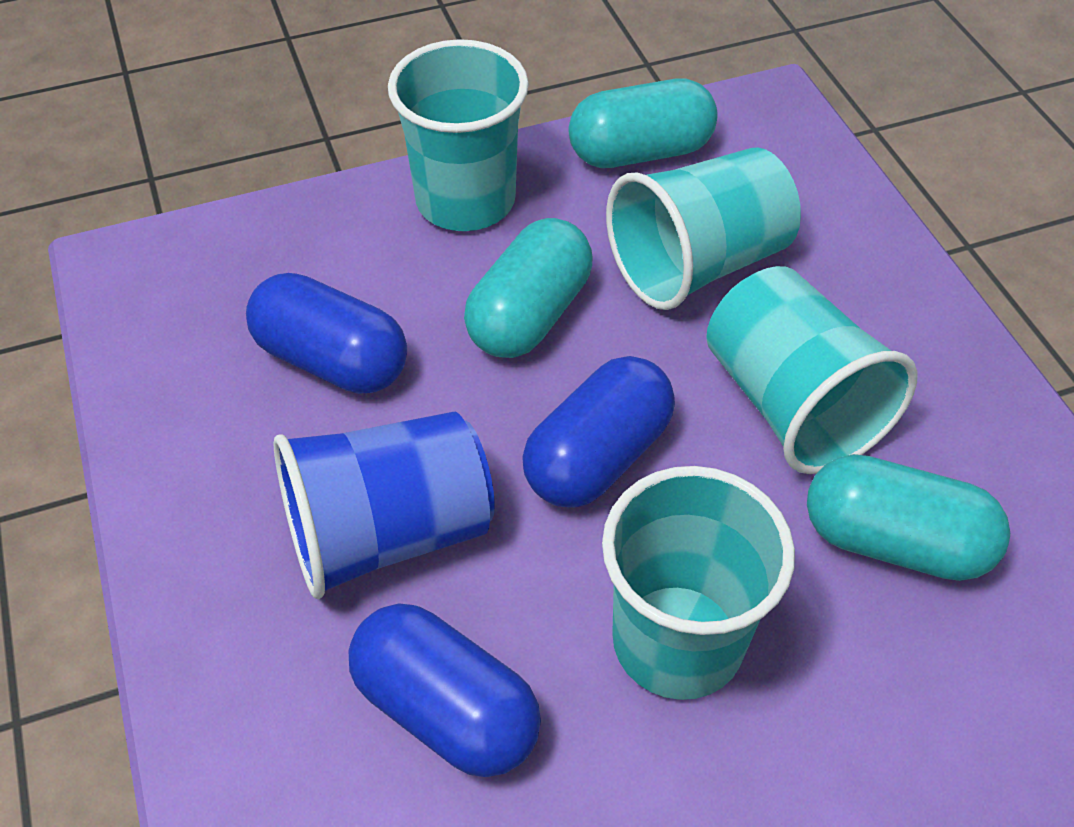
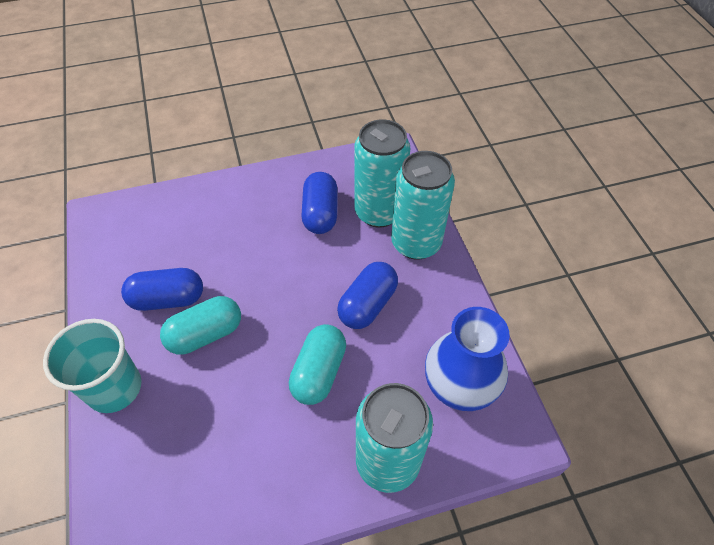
blue cup: [274,412,495,599] = 1 -> none = 0
blue vase: none = 0 -> [425,307,510,411] = 1
turquoise can: none = 0 -> [354,119,410,228] [356,383,433,493] [391,151,455,260] = 3
turquoise capsule: [464,218,593,358] [569,79,718,168] [807,454,1010,581] = 3 -> [160,296,241,355] [289,324,346,405] = 2
turquoise cup: [388,39,529,231] [602,466,795,700] [606,147,801,310] [706,266,917,474] = 4 -> [43,319,142,413] = 1

